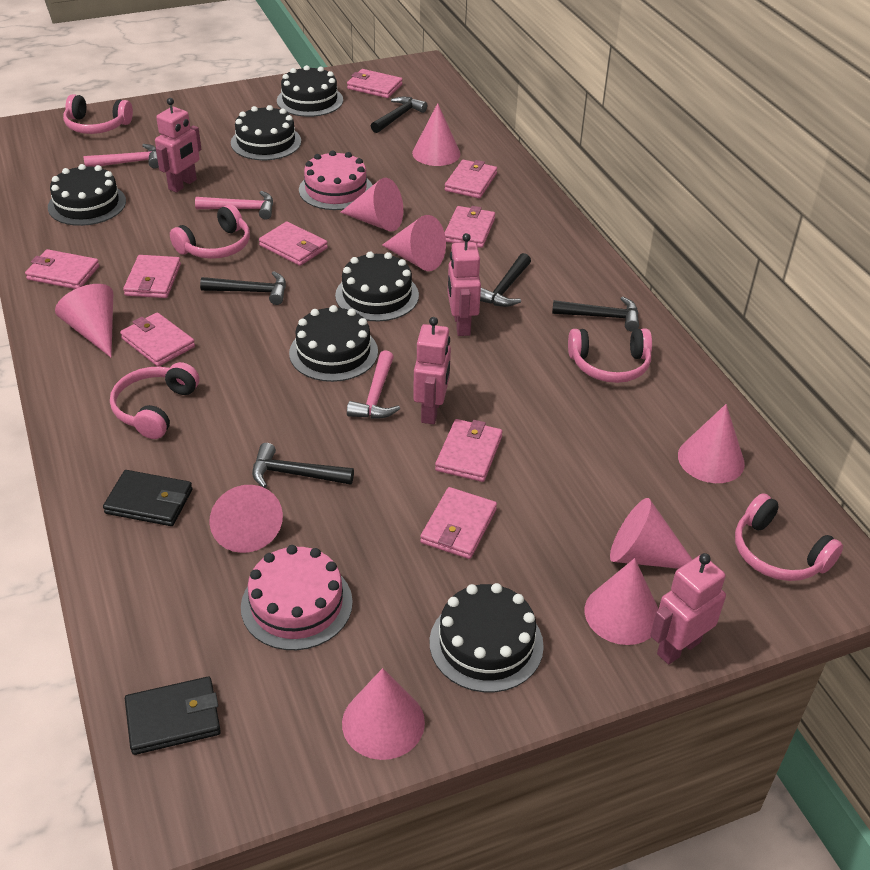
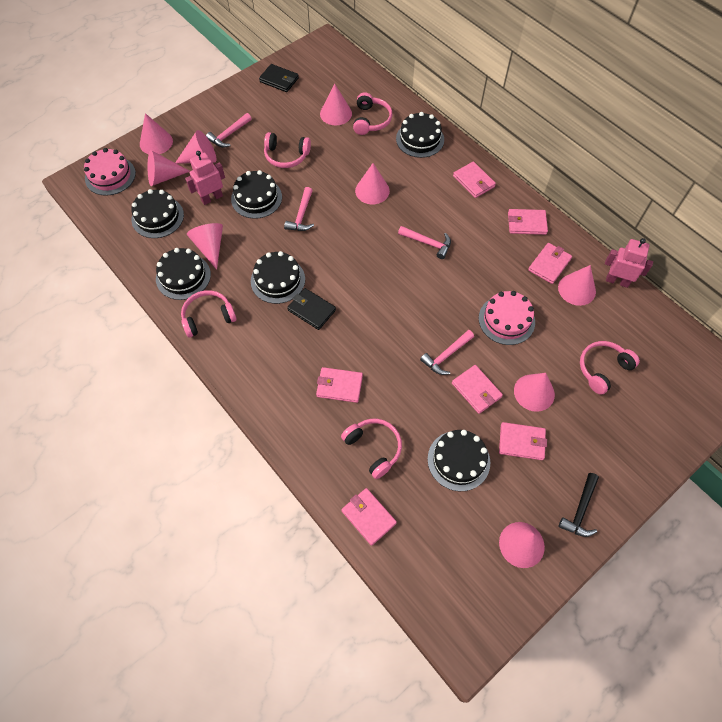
black hammer: [200,271,286,305] [252,443,354,488] [371,97,427,133] [480,253,531,307] [552,297,639,331] = 5 -> [559,473,599,537] = 1
pink hammer: [83,144,159,168] [195,191,273,219] [347,350,400,419] = 3 -> [206,113,252,148] [284,187,314,231] [398,226,451,259] [420,330,474,375] = 4
pink robot: [155,98,201,193] [413,317,451,424] [448,233,481,336] [650,553,726,665] = 4 -> [185,151,225,205] [605,238,653,288] = 2
pink wallet: [25,249,99,289] [120,312,195,367] [123,255,181,298] [259,222,328,266] [347,69,403,98] [420,487,497,559] [435,419,503,482] [445,160,497,198] [445,206,495,248] = 9 -> [316,367,363,403] [341,488,397,546] [452,365,503,414] [453,161,496,198] [499,422,547,460] [508,209,548,235] [528,243,572,284] = 7

